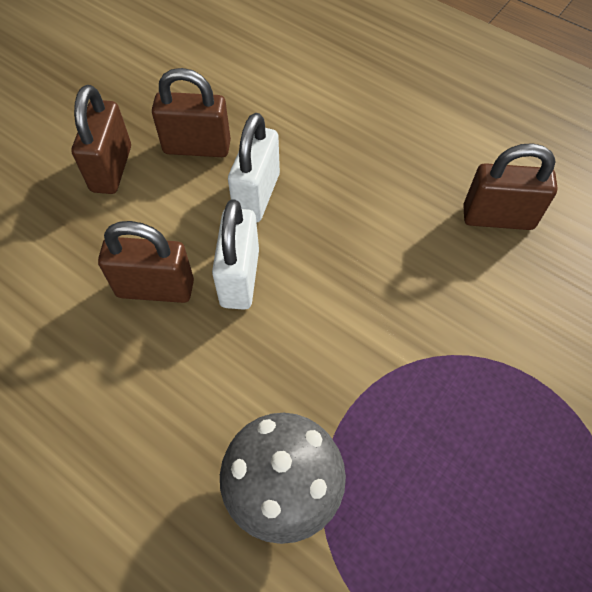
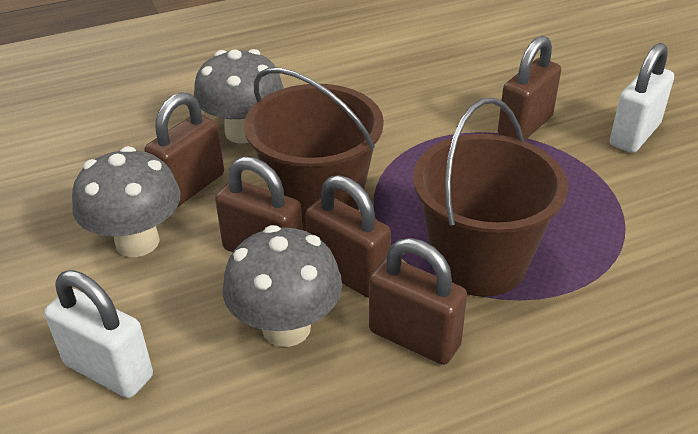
brown bucket: none = 0 -> [244,68,384,231] [413,98,568,297] = 2
brown padlock: [72,85,131,194] [98,221,194,303] [152,68,231,157] [463,143,558,230] = 4 -> [144,92,224,207] [215,156,303,252] [305,175,391,298] [369,238,467,365] [498,36,561,141] = 5
grey mushroom: [220,413,346,544] = 1 -> [72,146,181,257] [194,49,284,143] [223,225,342,347] = 3

